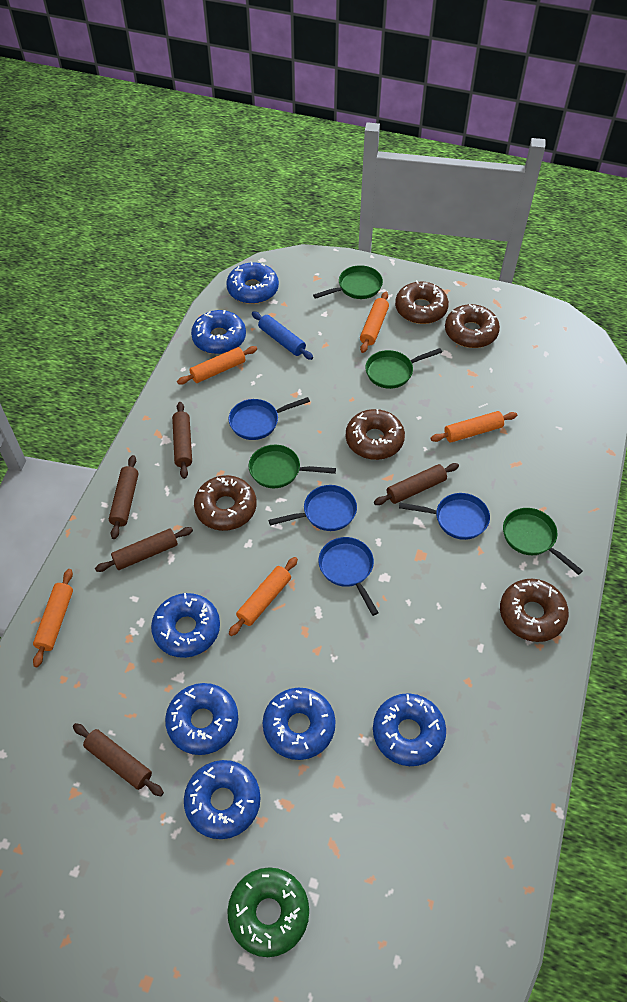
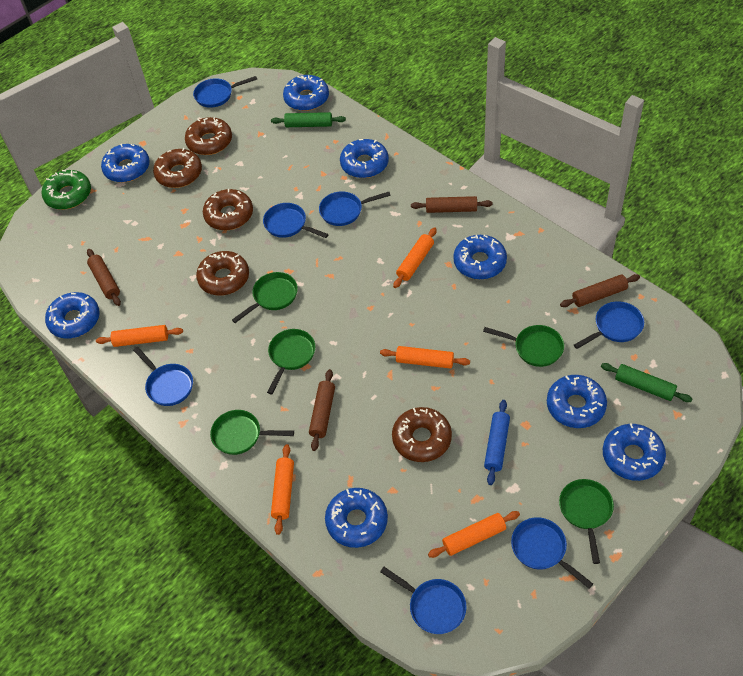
blue donut: [151,593,220,658] [165,683,238,755] [184,760,261,839] [191,310,246,354] [226,262,279,304] [263,688,336,760] [373,693,446,766] = 7 -> [45,292,100,339] [101,144,150,182] [283,75,329,111] [325,488,388,548] [340,139,389,178] [453,235,507,279] [547,375,607,428] [603,423,666,481] = 8
blue pan: [229,397,310,440] [269,485,357,531] [319,537,379,616] [399,493,490,540] = 4 -> [133,347,193,406] [193,76,257,108] [263,203,329,238] [319,191,391,226] [380,567,467,634] [511,517,593,589] [574,301,644,349] = 7
brown rolling pin: [73,723,164,796] [95,527,193,572] [109,455,139,539] [172,402,192,479] [374,463,459,505] = 5 -> [87,249,121,306] [309,369,335,451] [411,196,493,213] [560,274,640,307] = 4
green pan: [249,445,336,488] [313,265,383,299] [365,348,442,389] [503,508,583,575] = 4 -> [210,410,294,455] [232,272,298,323] [267,329,315,394] [483,325,564,367] [559,479,614,564] = 5
green rolling pin: none = 0 -> [271,112,346,127] [601,363,692,402] = 2

